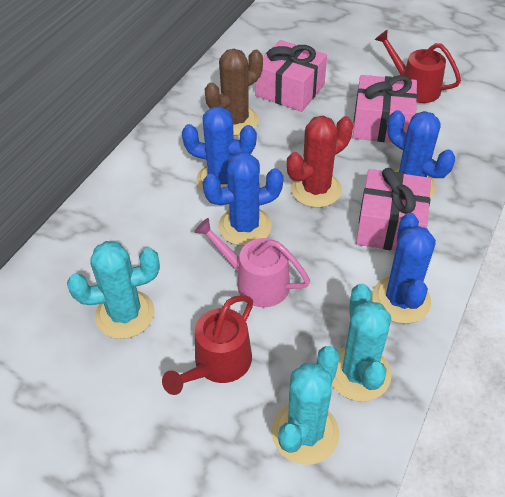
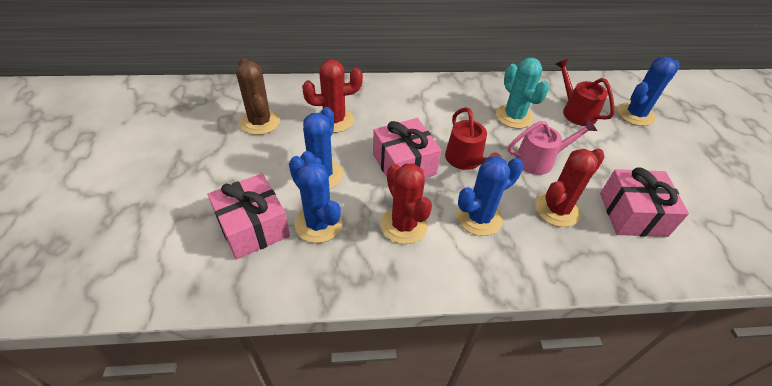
red cactus: [287,116,353,208] = 1 -> [302,59,363,133] [381,163,432,244] [535,149,605,227] = 3
turquoise cactus: [67,241,160,339] [271,346,340,465] [332,284,391,401] = 3 -> [496,58,549,129] = 1

